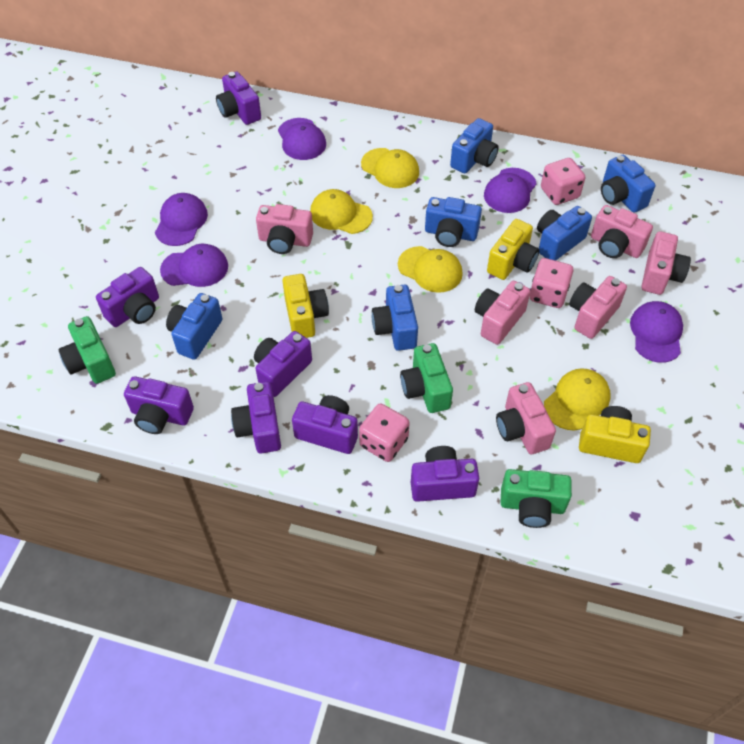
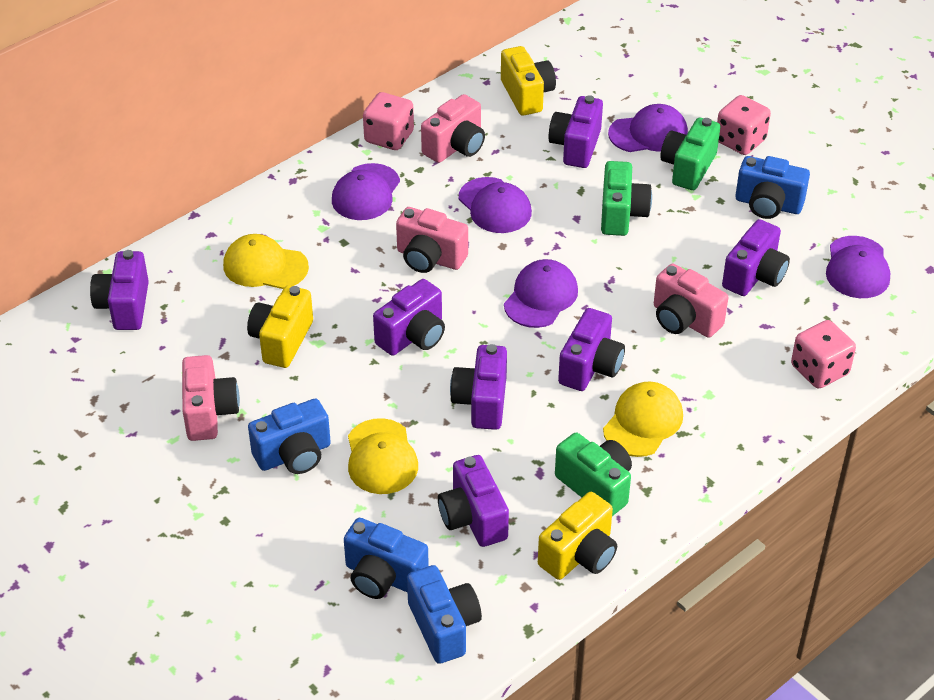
blue camera: [166,293,223,360] [372,285,418,351] [425,197,482,247] [450,118,499,173] [537,206,592,261] [601,155,655,213] = 6 -> [248,398,331,474] [344,518,429,599] [407,565,482,664] [735,156,810,219] = 4
pink camera: [256,204,313,254] [475,281,530,345] [496,382,556,454] [569,276,627,339] [591,205,653,258] [641,231,691,295] = 6 -> [182,355,240,441] [396,207,468,273] [421,94,485,163] [654,263,728,338] = 4
yellow cap: [310,189,373,234] [361,148,419,188] [398,246,463,293] [544,368,611,430] = 4 -> [223,234,309,289] [348,418,418,494] [603,381,683,457] = 3

